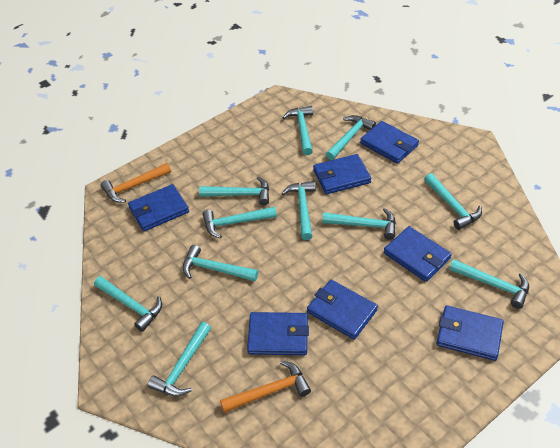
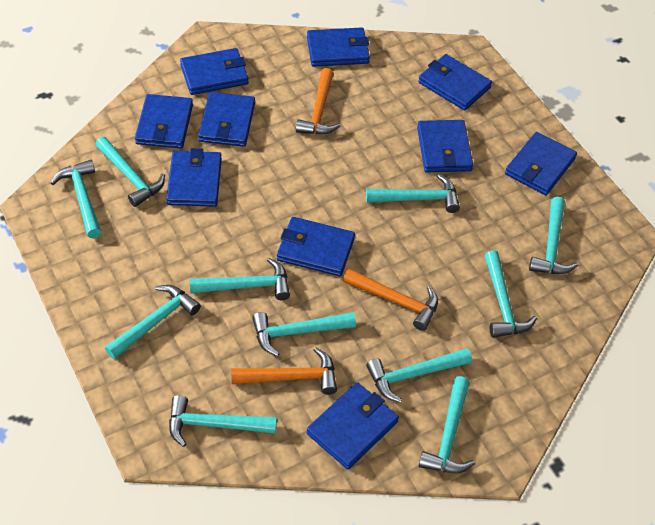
blue wallet: [128,184,189,232] [247,312,309,355] [307,280,378,340] [313,154,371,194] [360,121,419,164] [384,226,452,282] [436,306,504,361] = 7 -> [135,94,193,148] [166,148,222,207] [180,48,249,95] [198,92,255,147] [277,217,355,276] [306,382,399,469] [307,27,370,67] [417,120,473,173] [418,54,492,111] [505,132,577,195] = 10
orange hammer: [101,163,171,203] [220,361,311,413] = 2 -> [231,347,337,395] [296,68,340,135] [343,269,438,331] = 3

